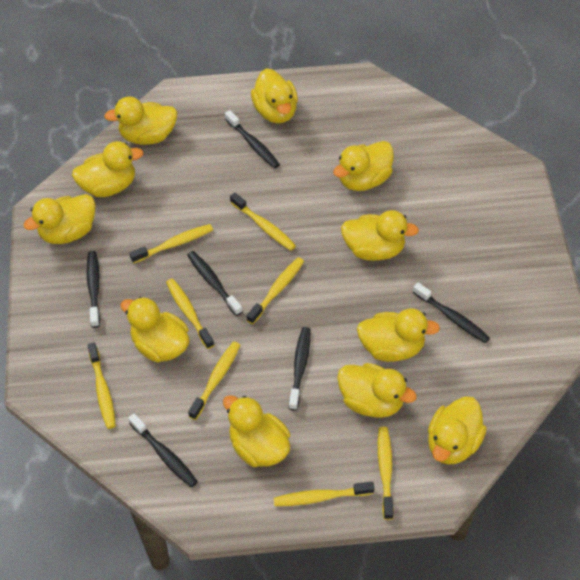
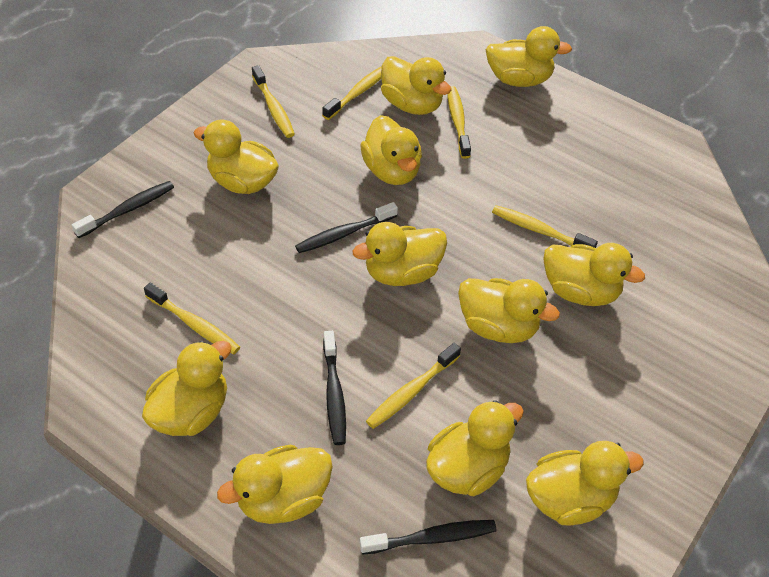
black toothbrush: [87,251,100,328] [128,413,198,488] [187,251,243,316] [225,110,280,169] [289,327,310,411] [413,282,490,343] = 6 -> [72,181,174,238] [295,202,398,253] [323,331,346,445] [360,520,496,555] = 4
yellow toothbrush: [88,342,116,429] [129,224,213,263] [166,278,214,349] [188,341,240,420] [230,193,296,250] [247,257,304,324] [274,482,374,506] [378,427,394,520] = 8 -> [144,283,240,354] [252,65,295,138] [322,66,382,120] [366,343,461,429] [447,86,471,159] [492,205,598,248] = 6

